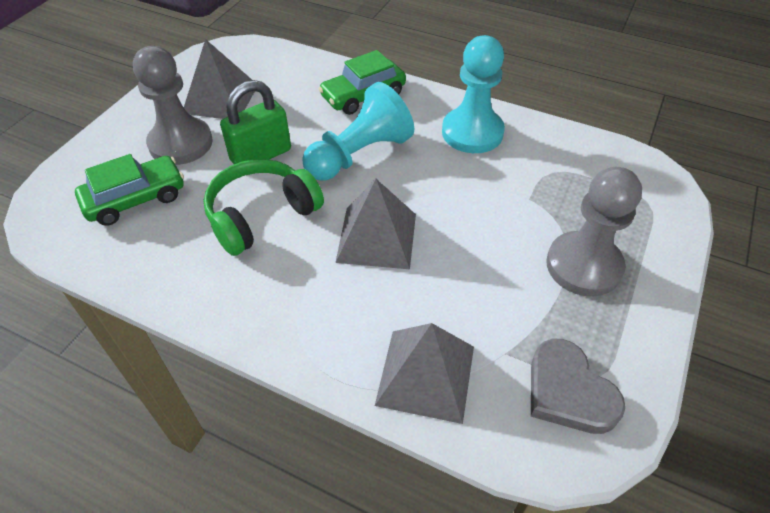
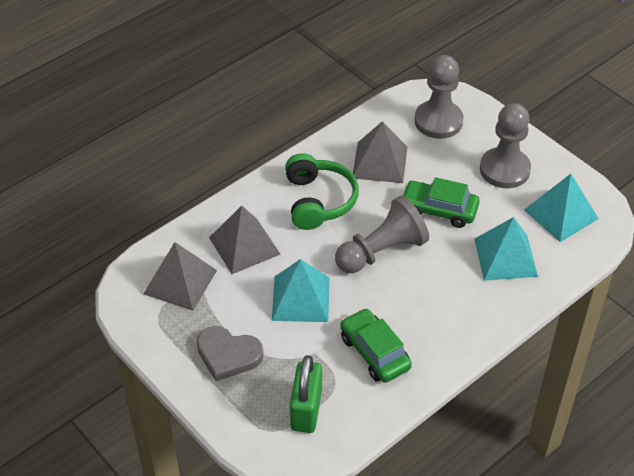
grey pawn: [133,46,213,165] [546,167,642,297] = 2 -> [335,196,429,273] [414,55,463,139] [480,103,531,188] = 3
turquoise pawn: [302,82,414,181] [442,35,505,153] = 2 -> none = 0
turquoise pyramid: none = 0 -> [272,259,330,322] [475,217,538,281] [524,174,599,242] = 3

